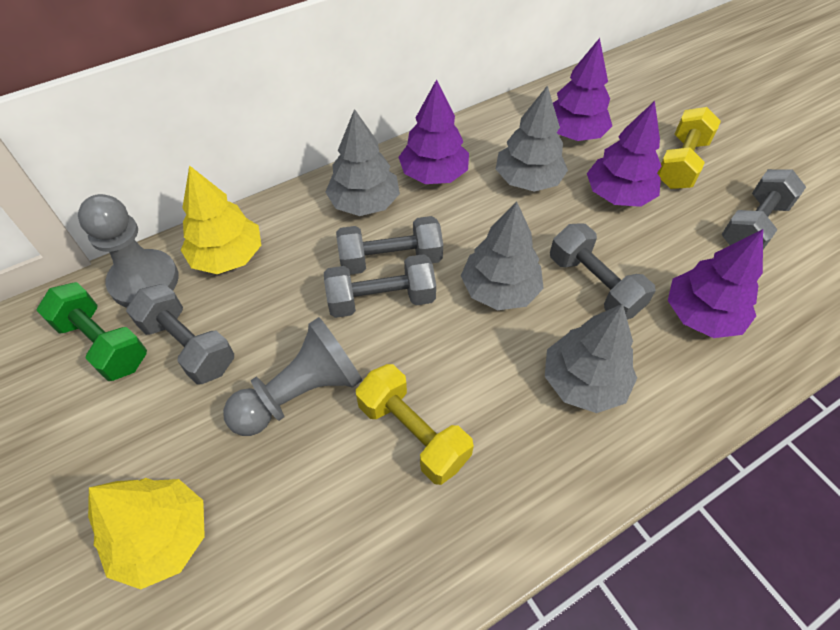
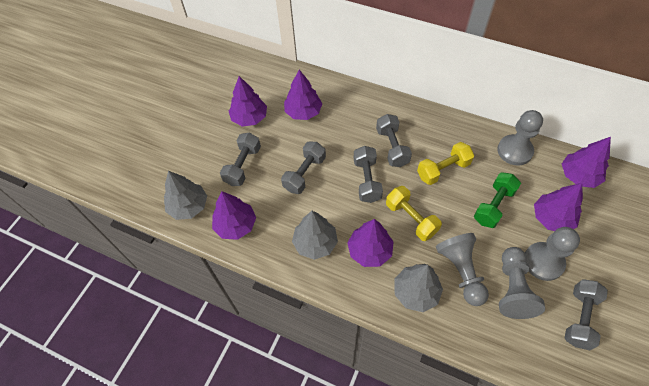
grey pawn: [78,194,179,308] [223,317,363,436] = 2 -> [436,233,489,306] [497,110,543,166] [499,247,545,319] [525,227,580,281] = 4
grey tree: [326,109,400,216] [461,202,544,310] [496,85,568,192] [545,304,637,413] = 4 -> [164,171,207,220] [292,211,338,260] [395,264,443,312] = 3
purple tree: [398,79,469,184] [553,38,612,141] [587,101,662,207] [668,229,763,338] = 4 -> [212,191,256,240] [229,76,267,127] [284,70,322,120] [347,219,394,267] [534,183,583,231] [562,137,611,188] = 6
yellow tree: [88,478,205,589] [181,165,261,274] = 2 -> none = 0

